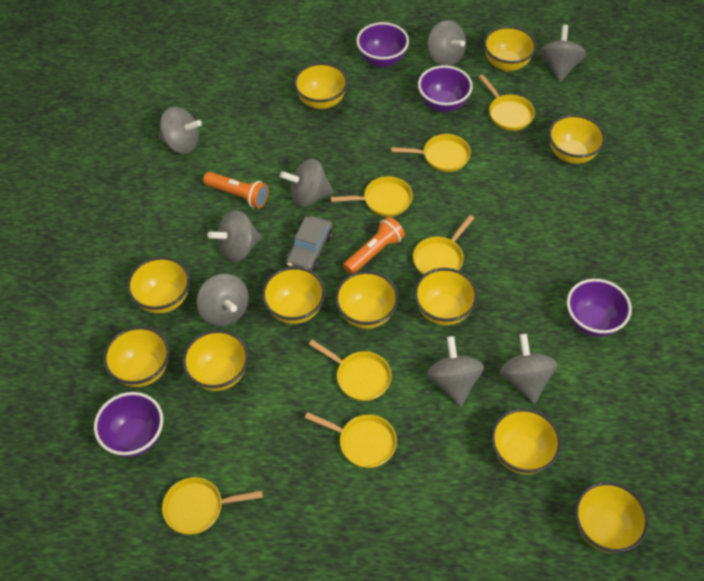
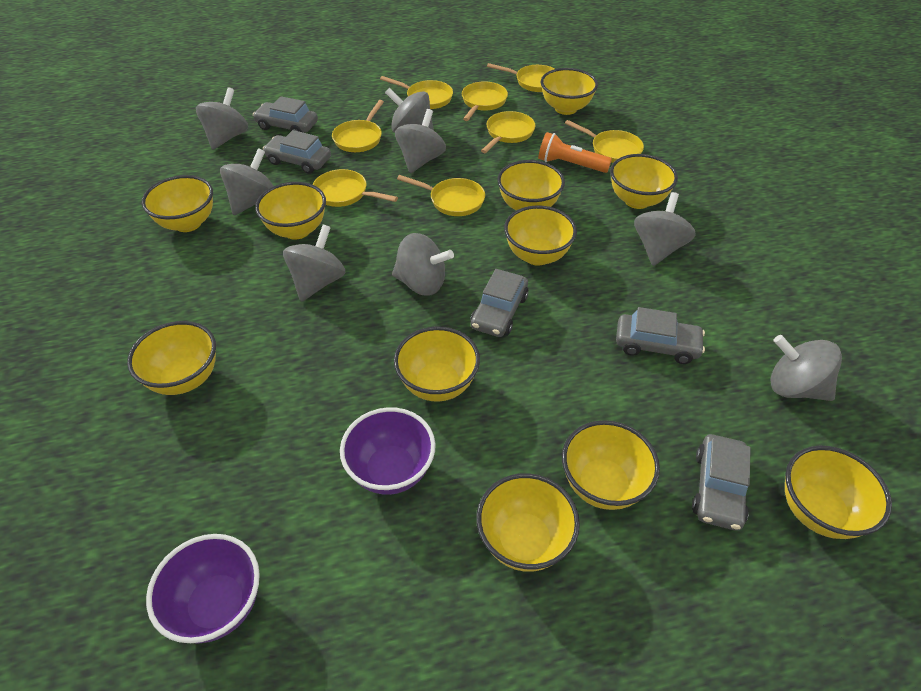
grey car: [286,216,333,271] = 1 -> [253,96,318,133] [263,130,331,174] [470,269,529,337] [616,307,705,364] [692,434,751,531] = 5
orange flashlight: [203,172,269,208] [343,217,405,274] = 2 -> [538,132,612,173] = 1
purple bowl: [94,392,163,457] [356,22,409,68] [418,65,473,112] [567,279,632,337] = 4 -> [146,534,260,643] [340,407,436,495] = 2
yellow pan: [162,477,263,535] [305,412,397,468] [308,340,392,401] [330,176,413,217] [391,134,471,172] [413,215,474,275] [479,74,535,131] = 7 -> [313,169,398,207] [332,100,384,152] [380,76,453,109] [397,175,485,216] [462,81,508,121] [481,111,535,153] [487,63,555,92] [565,120,644,163] = 8

